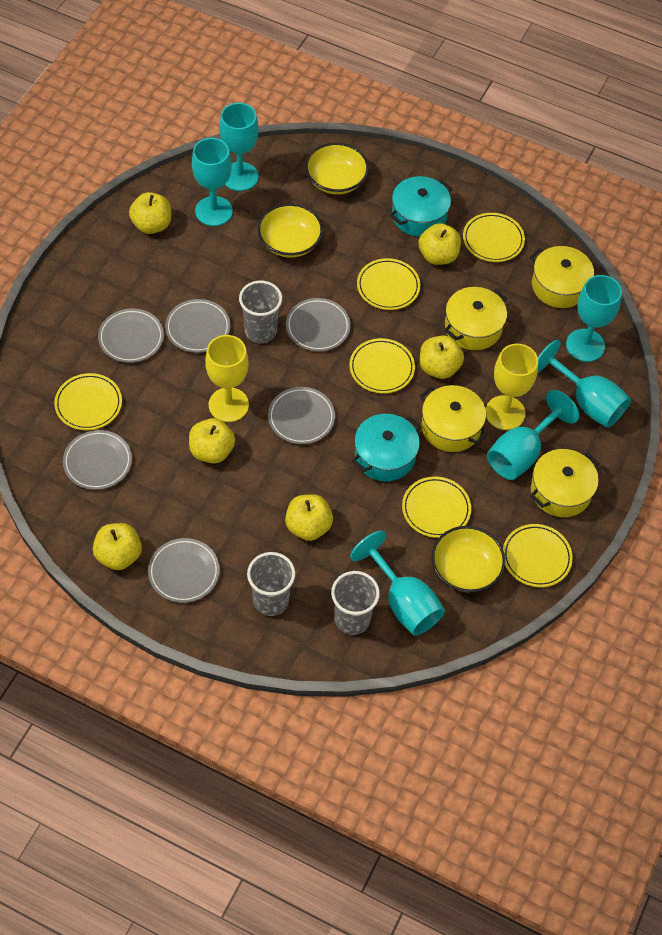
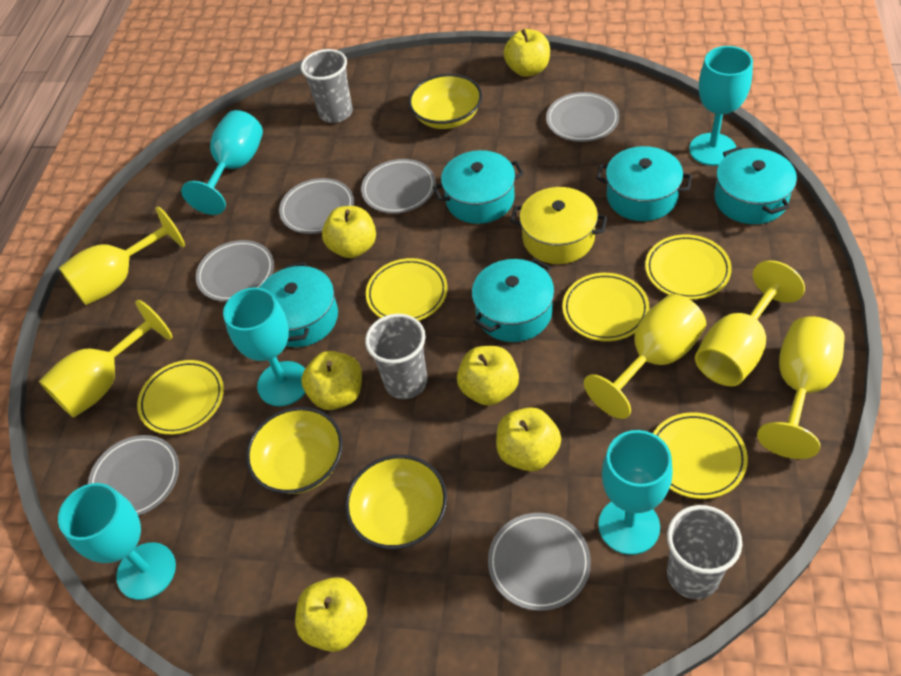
turquoise goblet: [192,138,233,226] [219,103,258,191] [350,531,445,636] [487,390,579,480] [538,340,631,428] [566,275,622,362] = 6 -> [58,483,176,600] [181,110,263,215] [223,287,305,406] [598,430,673,555] [689,46,753,166] = 5
turquoise pot: [352,414,421,481] [390,176,452,237] = 2 -> [259,262,338,347] [433,150,524,224] [472,258,554,342] [596,146,692,221] [714,146,797,224] = 5
yellow goblet: [205,335,249,422] [486,344,538,430] = 2 -> [39,300,173,418] [59,206,185,305] [584,294,706,419] [695,260,805,386] [757,316,844,459] = 5
yellow plate: [54,373,122,430] [349,338,415,393] [357,258,420,310] [402,477,471,538] [463,213,525,262] [503,524,573,587] = 6 -> [137,360,224,435] [366,258,448,321] [563,273,649,341] [645,234,732,300] [653,412,748,499] = 5
yellow pot: [420,385,488,452] [444,287,507,350] [530,246,594,308] [530,449,599,517] = 4 -> [510,187,607,264] = 1

